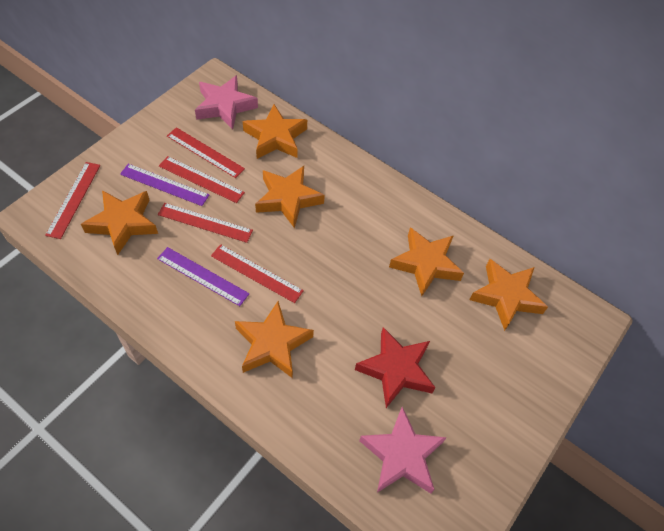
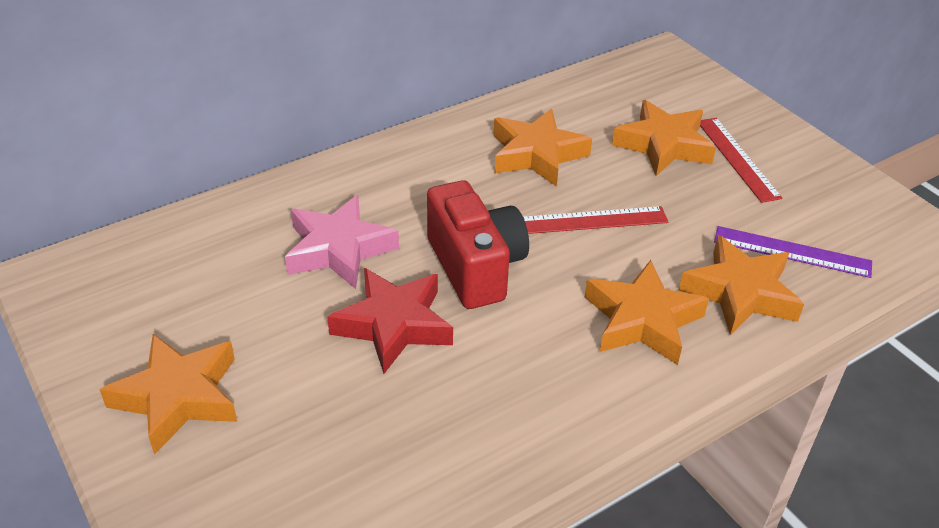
orange star: [81,190,158,255] [235,301,314,378] [243,104,307,159] [255,166,325,228] [389,227,464,296] [469,259,548,331] = 6 -> [99,334,237,455] [493,109,592,187] [585,260,709,365] [612,100,716,176] [679,235,804,335] = 5
pink star: [195,75,258,130] [359,407,447,493] = 2 -> [285,195,399,289] = 1
purple ruler: [120,164,209,206] [157,247,249,306] = 2 -> [714,226,872,278] = 1
red camera: none = 0 -> [427,180,529,309] = 1
red ruler: [45,162,100,239] [158,203,253,243] [159,156,245,203] [167,127,245,178] [211,244,304,303] = 5 -> [523,206,668,234] [700,118,782,203] = 2

